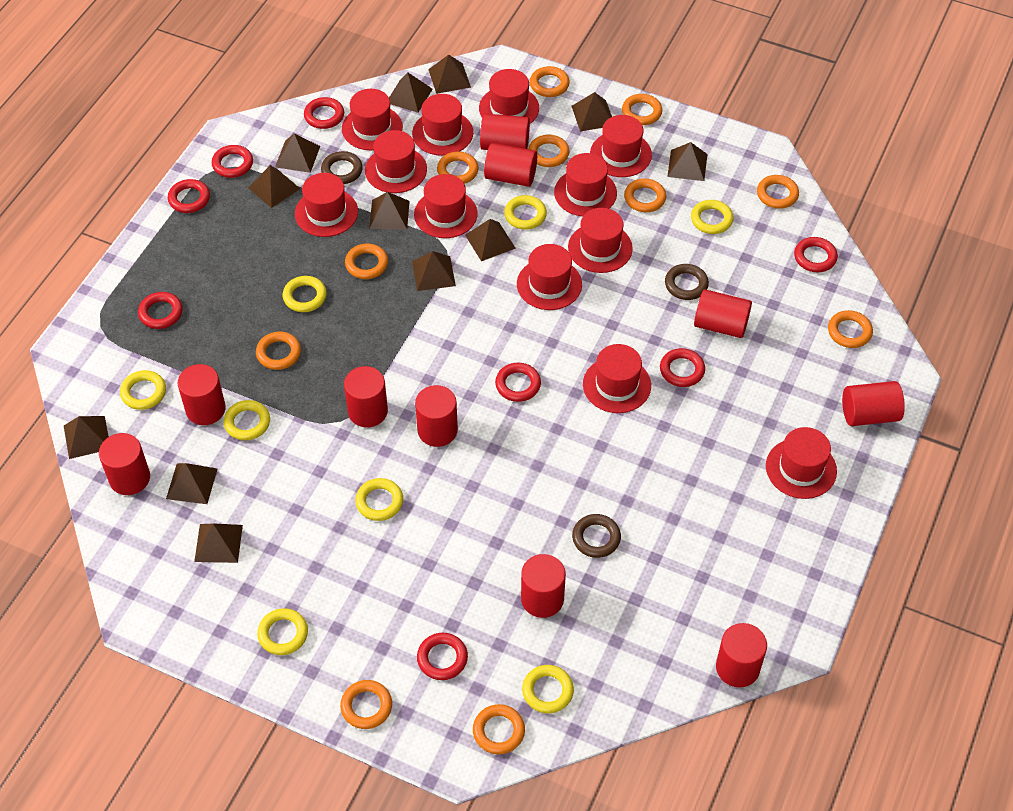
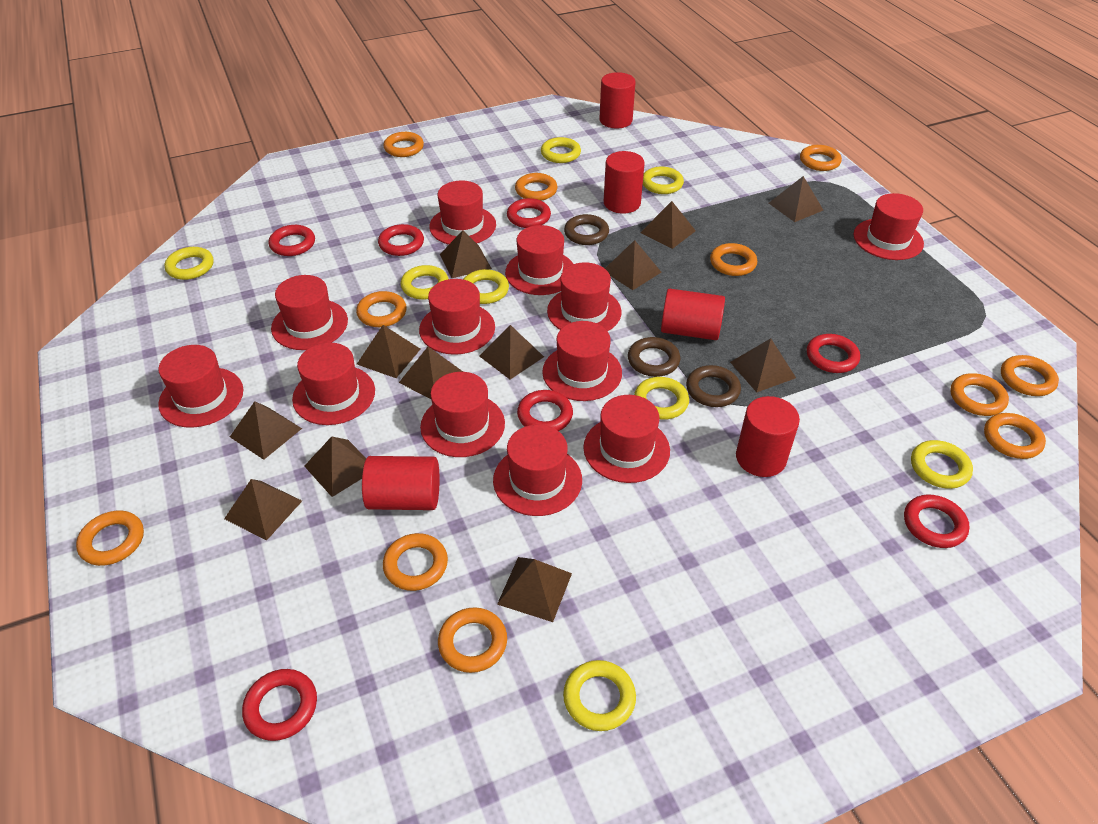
red cylinder: [99,433,150,495] [178,364,226,425] [344,366,388,428] [415,385,458,447] [480,113,530,150] [484,143,537,187] [521,554,566,618] [694,289,752,338] [716,623,767,688] [842,381,905,426] = 10 -> [362,456,439,510] [599,72,636,128] [604,151,645,214] [661,289,725,340] [736,396,800,477] = 5
red ring: [138,292,183,329] [168,179,210,213] [212,145,253,178] [304,97,344,129] [417,633,468,680] [495,363,541,402] [660,348,705,387] [794,237,838,272] = 8 -> [242,669,317,741] [269,225,315,256] [378,224,424,256] [507,198,551,228] [517,390,573,431] [807,334,860,373] [904,494,970,548] = 7

